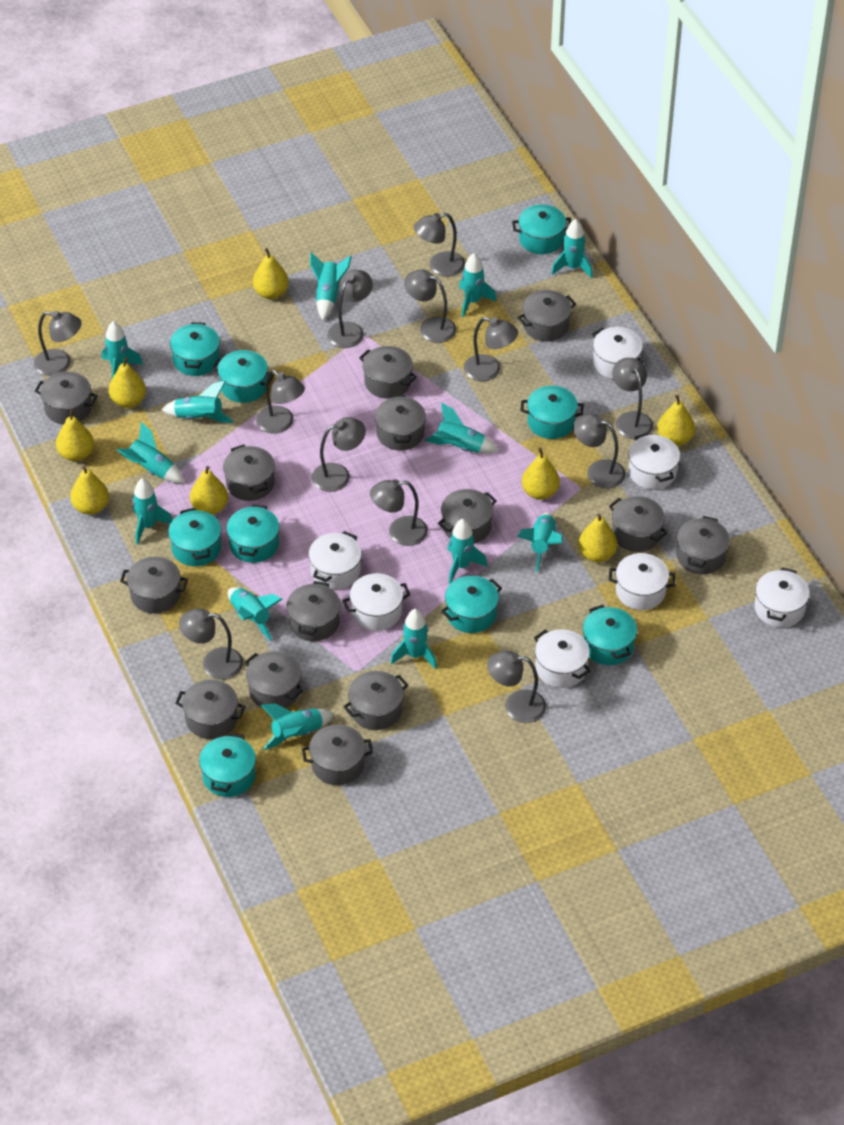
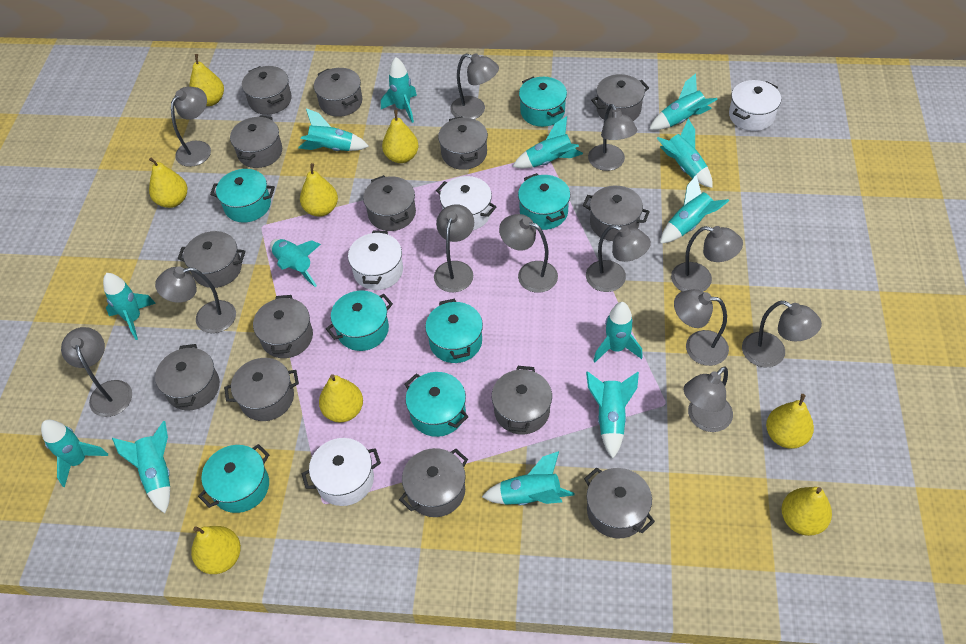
turquoise pot: [168,508,221,566] [170,322,220,376] [199,733,256,797] [212,350,274,403] [226,504,279,563] [441,576,502,633] [512,205,571,254] [520,386,584,439] [583,605,637,665] = 9 -> [198,444,270,513] [210,169,275,223] [326,291,393,351] [405,372,468,437] [425,299,483,363] [518,173,570,230] [519,77,567,127] = 7
white pot: [308,531,362,589] [343,573,410,631] [534,629,591,688] [592,327,643,379] [609,553,676,610] [628,433,680,489] [755,568,810,627] = 7 -> [301,438,381,506] [348,231,403,290] [436,176,496,230] [729,80,781,131] = 4

